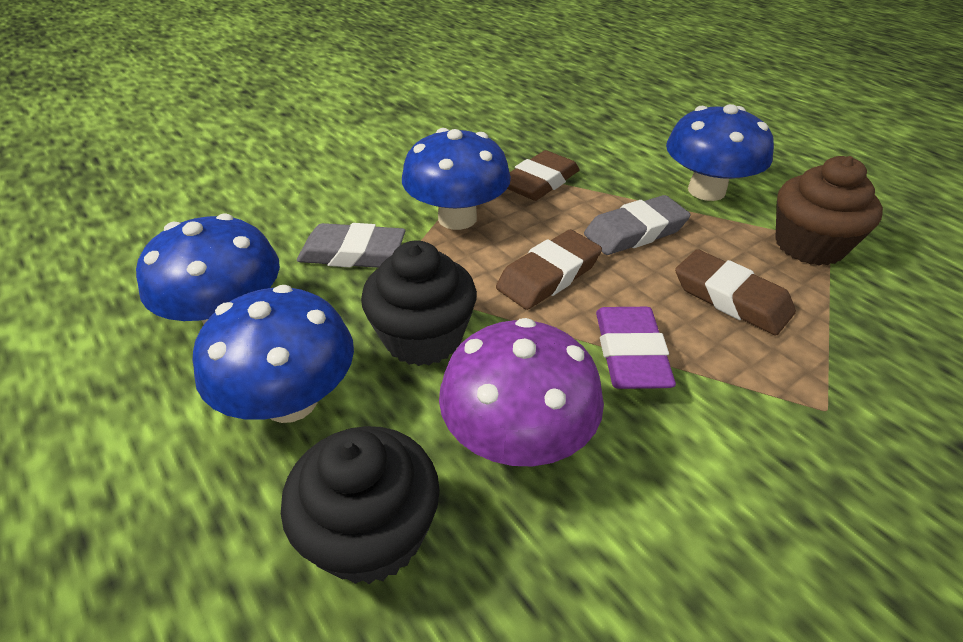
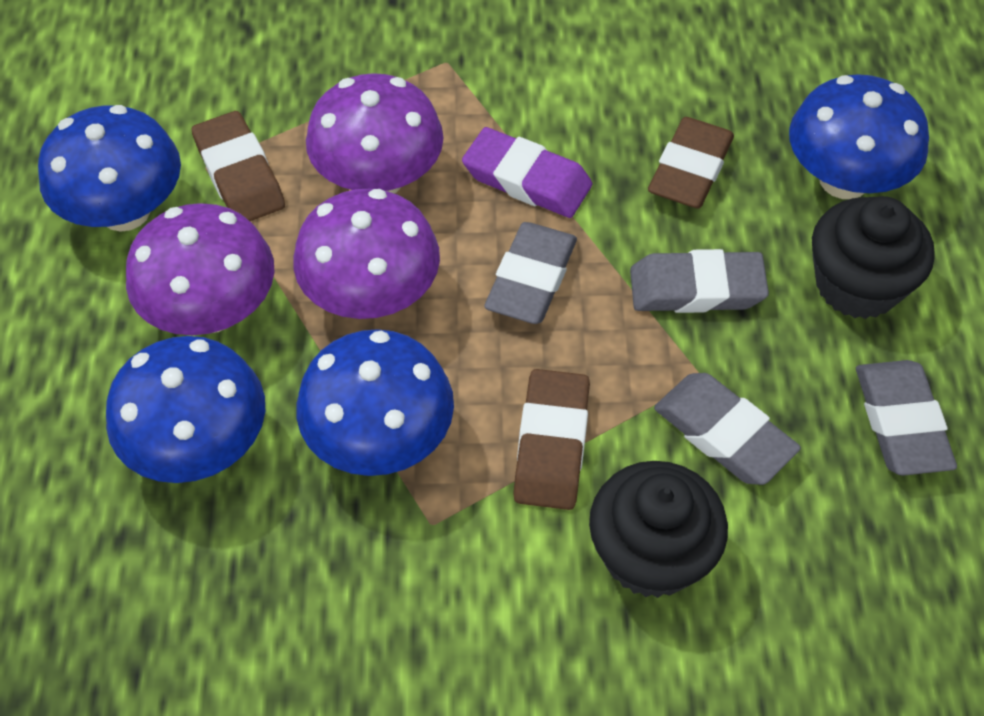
brown cupcake: [775,156,883,266] = 1 -> none = 0
grey eraser: [297,223,406,268] [584,195,691,255] = 2 -> [484,222,577,324] [630,249,769,313] [654,373,801,485] [856,360,957,476] = 4
purple mushroom: [439,318,604,466] = 1 -> [126,203,275,335] [293,189,440,319] [306,73,444,194] = 3

